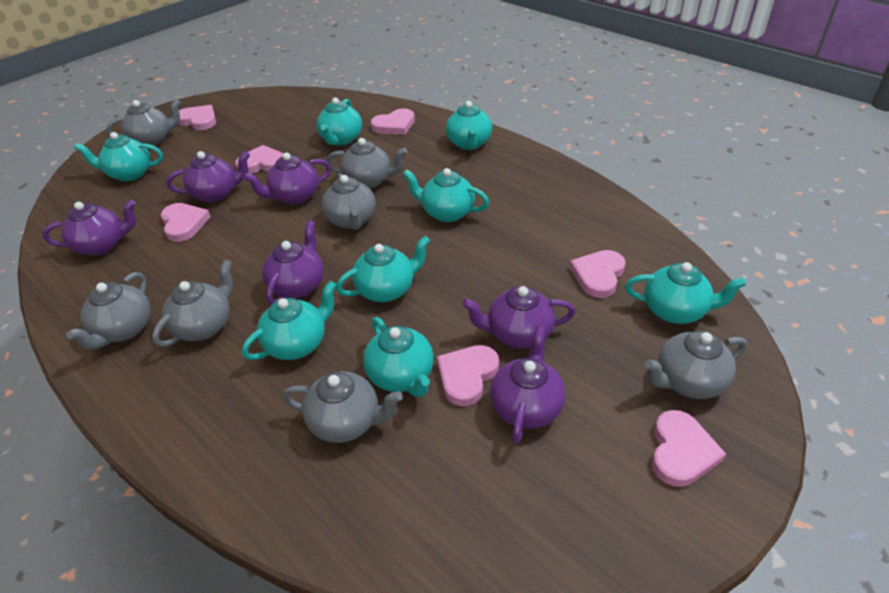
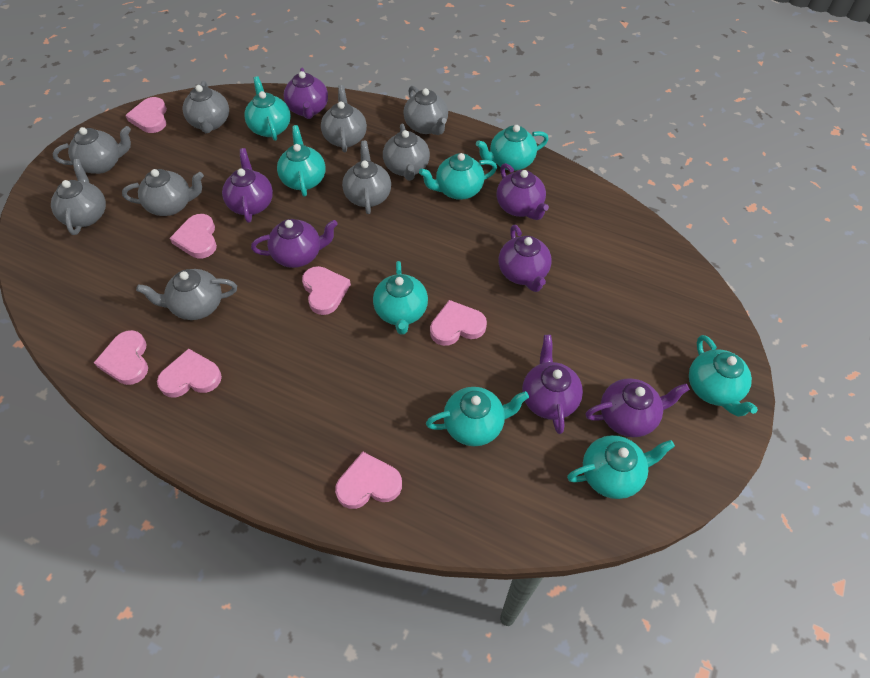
grey teapot: [66,272,151,350] [106,99,181,146] [152,260,233,347] [282,372,403,443] [321,173,376,230] [326,138,407,189] [644,331,747,399] = 7 -> [51,159,106,235] [53,126,131,174] [122,169,204,216] [136,269,237,320] [183,80,229,133] [321,85,367,153] [342,141,391,214] [383,124,430,181] [403,86,448,135] = 9
purple teapot: [42,200,136,256] [166,151,250,202] [243,153,331,204] [262,220,324,305] [462,286,575,348] [490,326,565,443] = 6 -> [222,148,273,223] [251,219,338,268] [284,68,328,119] [497,163,549,220] [498,225,552,292] [522,335,583,434] [586,378,690,437] = 7

